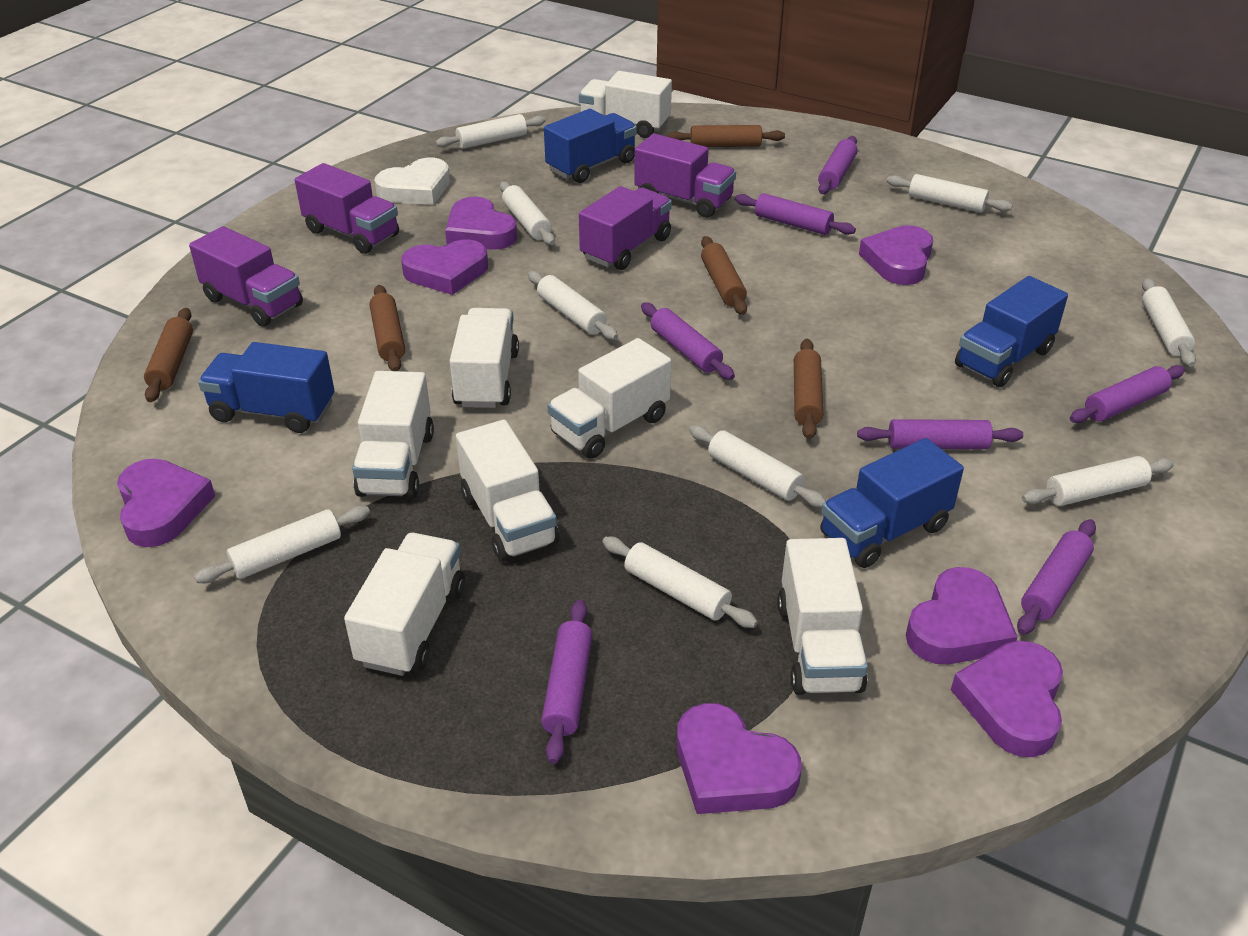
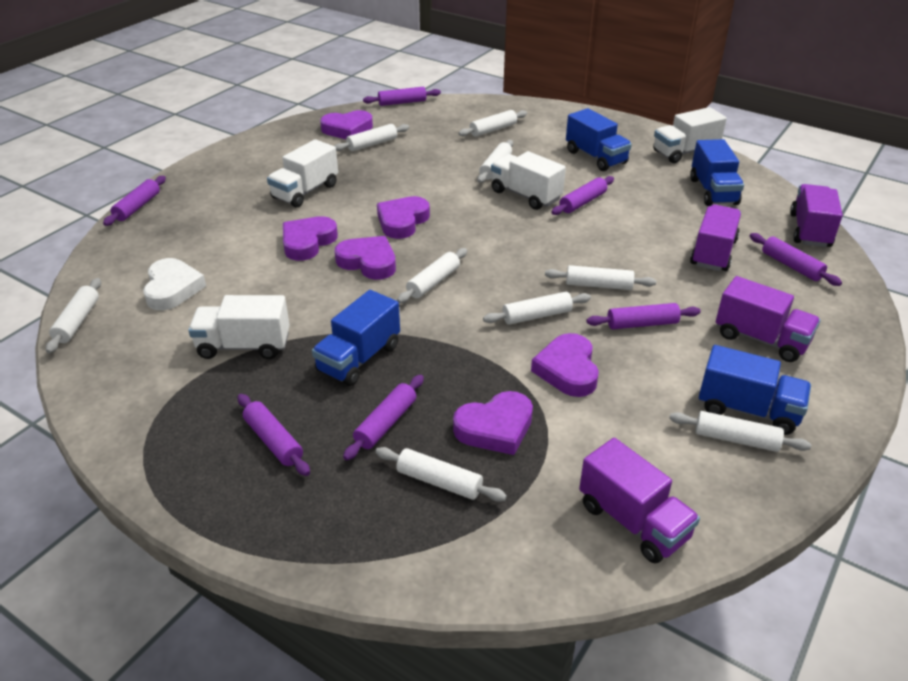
brown rolling pin: [144,308,193,402] [369,285,405,371] [667,125,785,147] [701,236,747,315] [794,339,823,439] = 5 -> none = 0
purple heart: [117,459,215,547] [401,240,488,295] [445,197,517,250] [677,703,802,814] [859,225,933,285] [906,567,1017,665] [951,641,1063,757] = 7 -> [283,216,338,261] [320,110,373,139] [335,236,396,280] [377,196,430,239] [453,391,533,455] [531,333,599,397] = 6
white truck: [344,533,465,676] [352,371,434,499] [450,308,519,408] [456,420,559,562] [547,338,671,459] [579,71,672,138] [777,538,868,695] = 7 -> [188,295,290,359] [267,139,338,208] [491,151,566,210] [653,107,727,163] = 4

